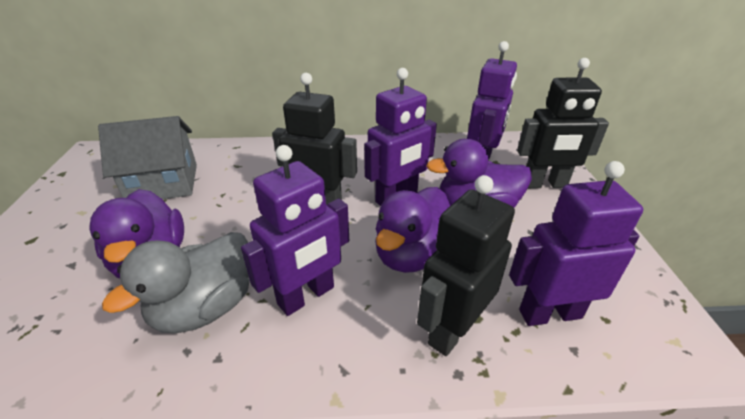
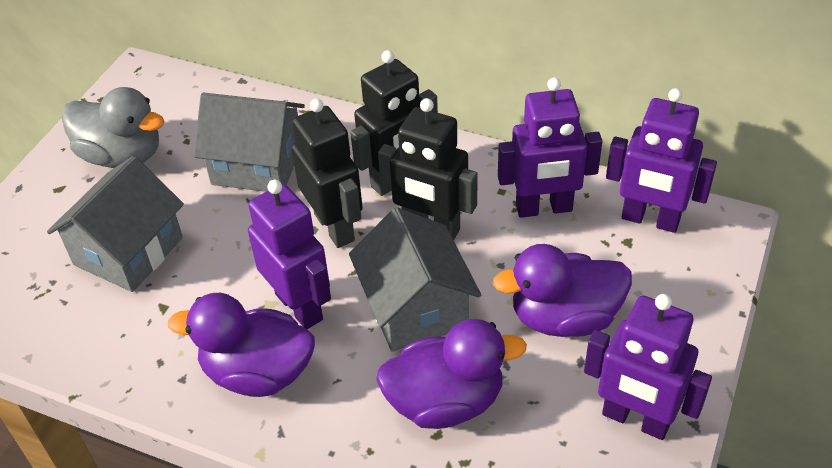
grey house: [98,116,197,199] = 1 -> [47,156,184,292] [194,92,305,192] [349,207,481,351] = 3

